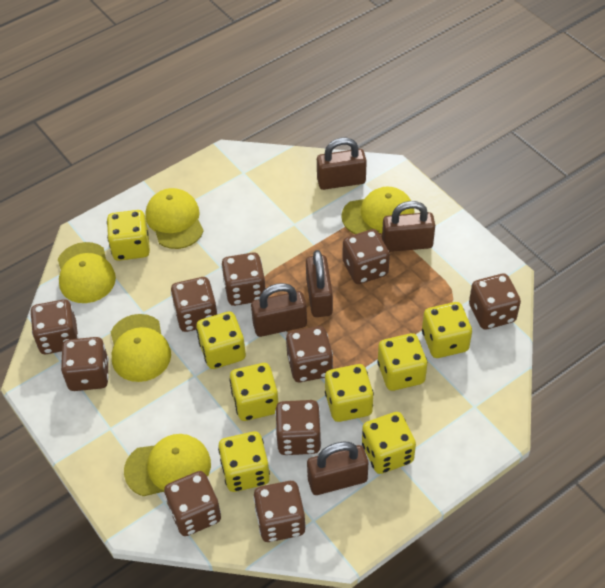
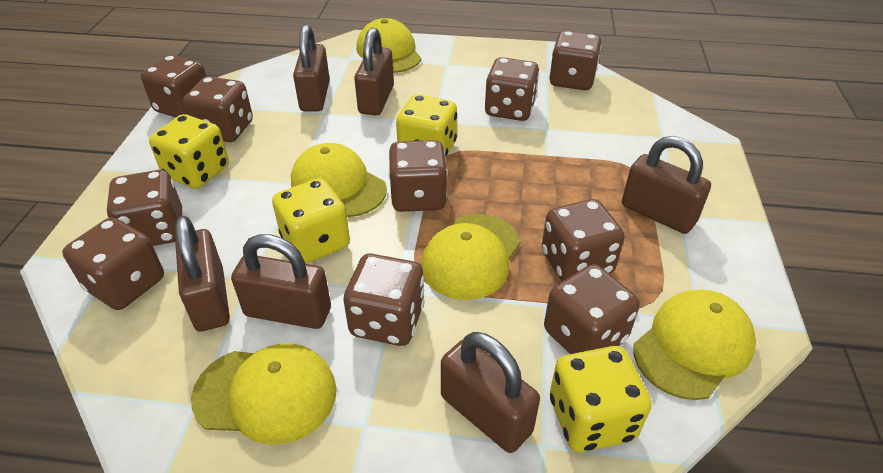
brown padlock: [251,283,307,337] [306,250,333,317] [307,441,368,495] [317,138,367,190] [382,201,435,252] = 5 -> [175,216,230,331] [231,234,331,329] [293,24,330,111] [354,28,394,115] [441,332,540,453] [622,136,711,234] = 6
yellow dice: [107,210,150,261] [196,312,246,369] [218,431,270,492] [229,363,279,421] [325,364,374,422] [362,412,416,474] [377,333,427,391] [422,302,472,358] = 8 -> [149,114,229,189] [272,178,350,264] [396,94,457,158] [550,346,652,452] = 4

